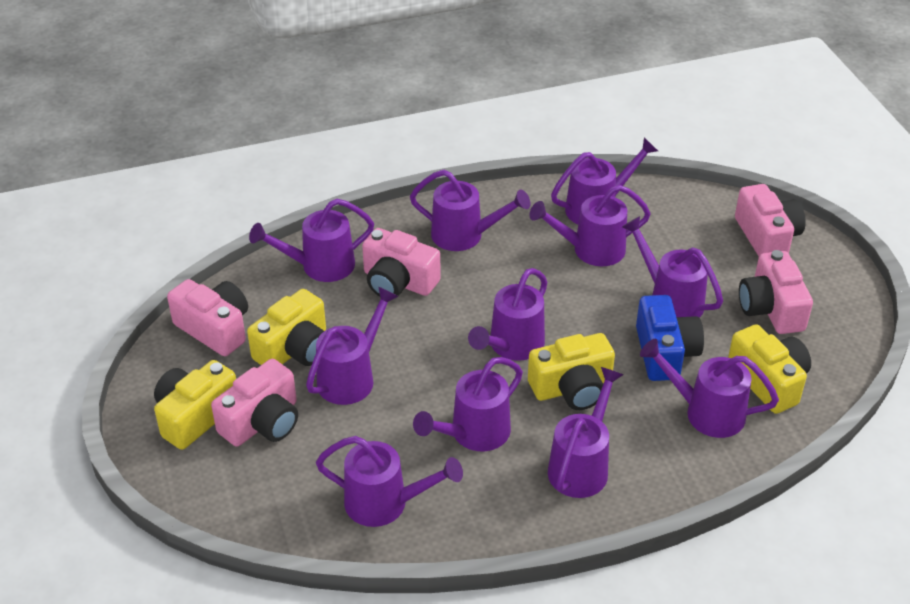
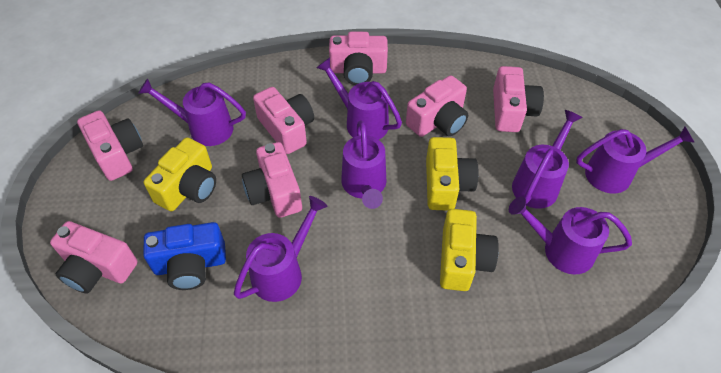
pink camera: [167,279,248,356] [211,359,298,447] [362,228,441,297] [735,184,806,256] [739,250,813,334] = 5 -> [50,221,138,294] [77,110,143,181] [242,142,302,218] [253,87,314,154] [329,32,388,85] [406,75,468,137] [493,66,544,132] = 7
purple watering can: [249,198,374,282] [306,286,399,405] [316,436,463,527] [410,170,530,251] [413,357,523,451] [468,268,547,361] [529,185,651,266] [548,367,623,498] [551,138,658,224] [622,216,723,318] [640,339,779,438] = 11 -> [138,78,246,146] [234,196,327,302] [316,57,402,140] [341,120,386,209] [509,197,632,275] [512,110,583,209] [576,126,695,193] = 7
yellow camera: [154,360,236,450] [247,289,326,366] [528,333,615,410] [728,324,811,414] = 4 -> [144,137,216,211] [426,137,479,211] [440,209,499,291] = 3

